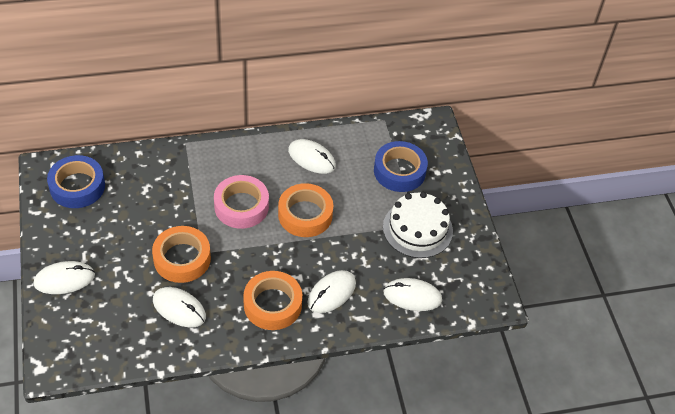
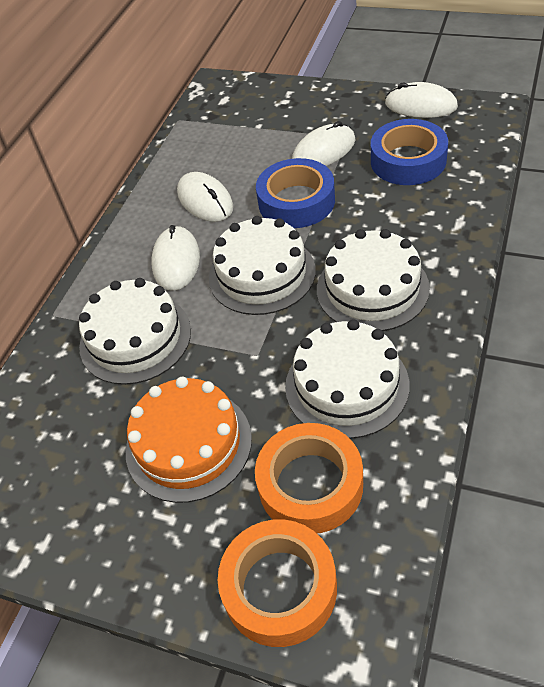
orange cake: none = 0 -> [125,377,252,503] = 1
orange tape: [152,226,211,283] [243,271,302,330] [278,183,333,237] = 3 -> [218,519,337,647] [255,423,363,533] = 2
pink tape: [214,175,269,229] = 1 -> none = 0
white cake: [383,192,453,258] = 1 -> [79,278,191,385] [209,216,316,315] [285,319,410,439] [317,229,430,331] = 4
white mouse: [33,261,95,294] [153,287,206,327] [288,139,336,174] [307,270,356,313] [383,278,442,311] = 5 -> [151,225,200,291] [177,172,233,222] [292,121,356,166] [385,82,458,118] = 4

